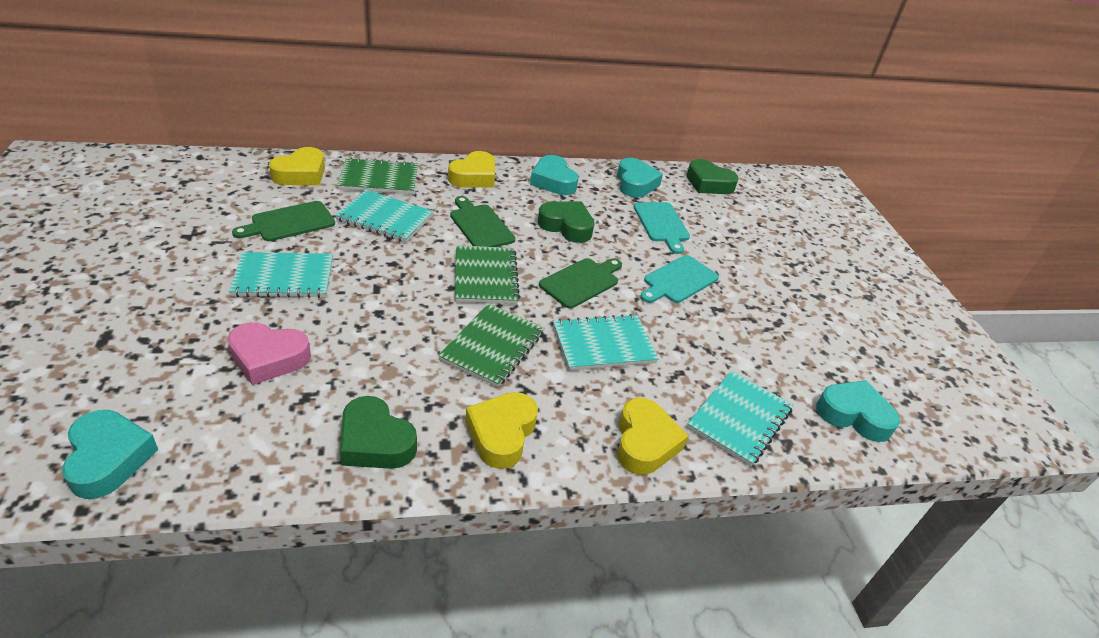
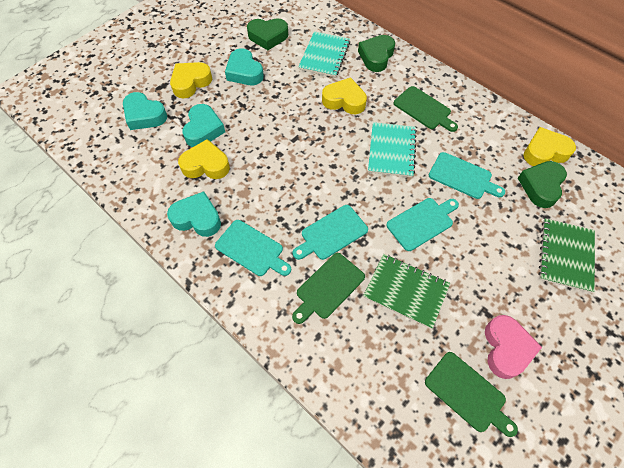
green notebook: [337,157,418,194] [438,303,545,387] [455,245,520,304] = 3 -> [363,254,450,329] [538,218,595,293] = 2
turquoise cutting board: [634,202,690,254] [640,255,719,303] = 2 -> [215,220,291,276] [293,205,368,260] [386,198,459,251] [429,152,505,199] = 4
turquoise notebook: [229,252,333,298] [335,190,434,243] [553,314,659,371] [687,370,793,467] = 4 -> [298,31,350,77] [368,122,417,177] = 2

